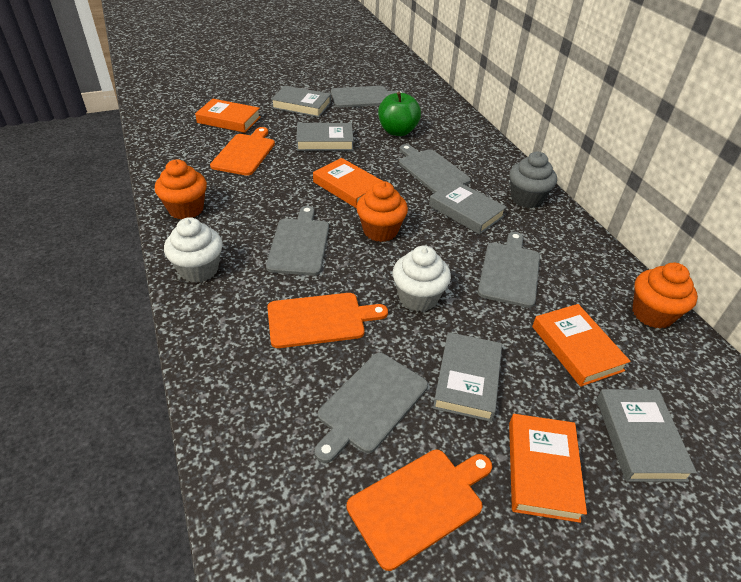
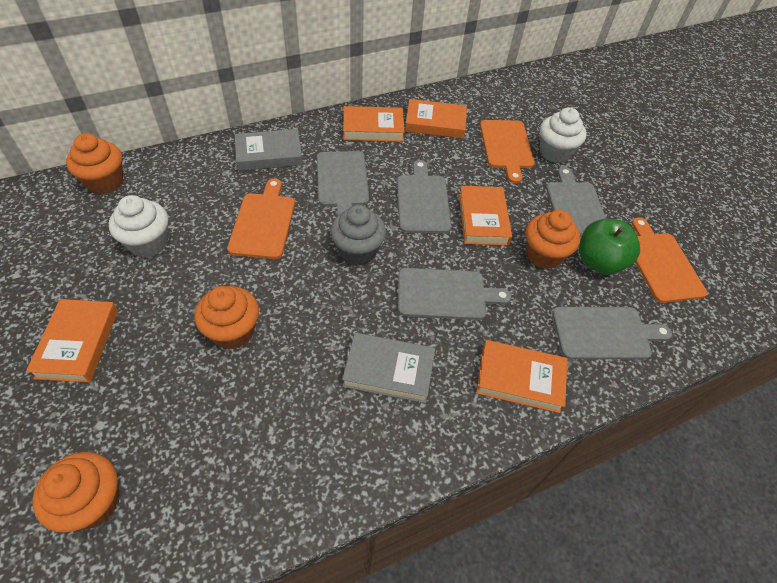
grey book: [271,85,331,117] [296,123,354,151] [429,180,506,235] [433,332,502,422] [596,389,697,482] = 5 -> [235,129,303,171] [342,333,435,403] = 2
orange book: [195,99,261,133] [313,158,382,208] [509,414,587,523] [532,304,631,387] = 4 -> [26,299,118,382] [343,106,405,142] [405,99,467,139] [459,186,512,245] [476,340,567,413] = 5
orange cupcake: [155,159,207,219] [356,181,408,242] [632,263,698,329] = 3 -> [32,452,120,533] [66,133,124,194] [194,286,259,350] [526,210,581,269] = 4

